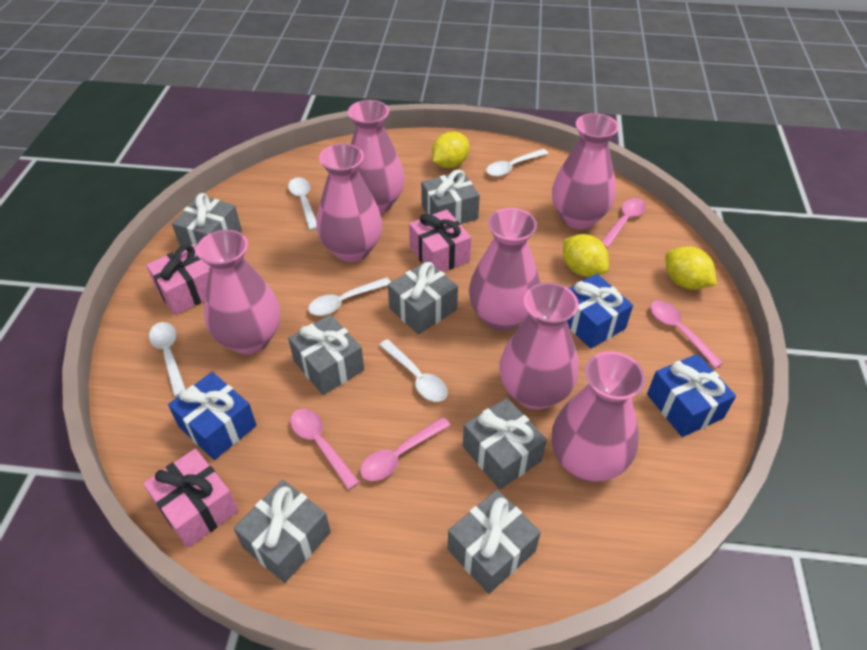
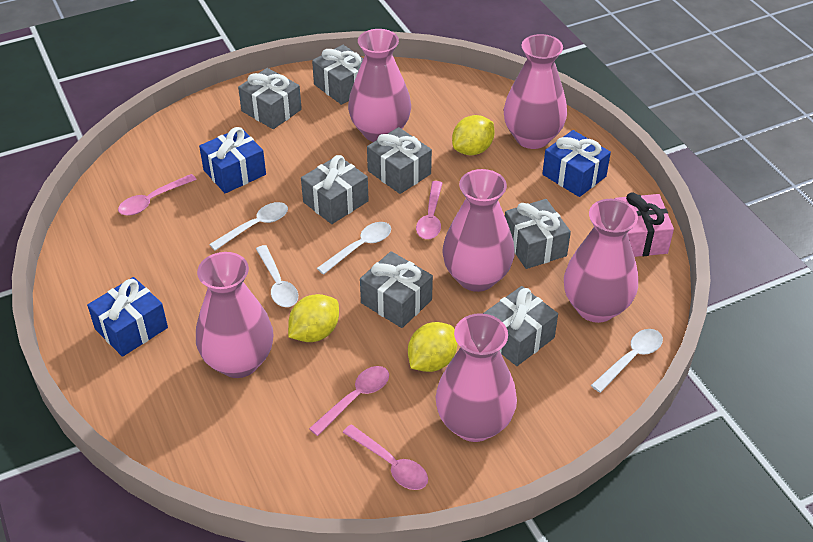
pink gift: [143,449,239,548] [146,244,210,315] [409,209,471,272] = 3 -> [615,193,674,257] = 1
pink vase: [196,230,280,354] [316,144,382,262] [348,100,404,214] [469,208,540,331] [499,282,578,410] [552,113,619,229] [552,352,645,482] = 7 -> [196,252,273,378] [348,29,411,142] [436,313,517,442] [442,169,515,292] [503,34,567,149] [564,199,638,323] = 6
white spoon: [149,322,186,397] [288,177,317,231] [308,277,391,316] [379,339,448,402] [486,149,548,177] = 5 -> [209,202,288,250] [256,245,298,307] [317,222,391,275] [591,329,663,393] = 4

